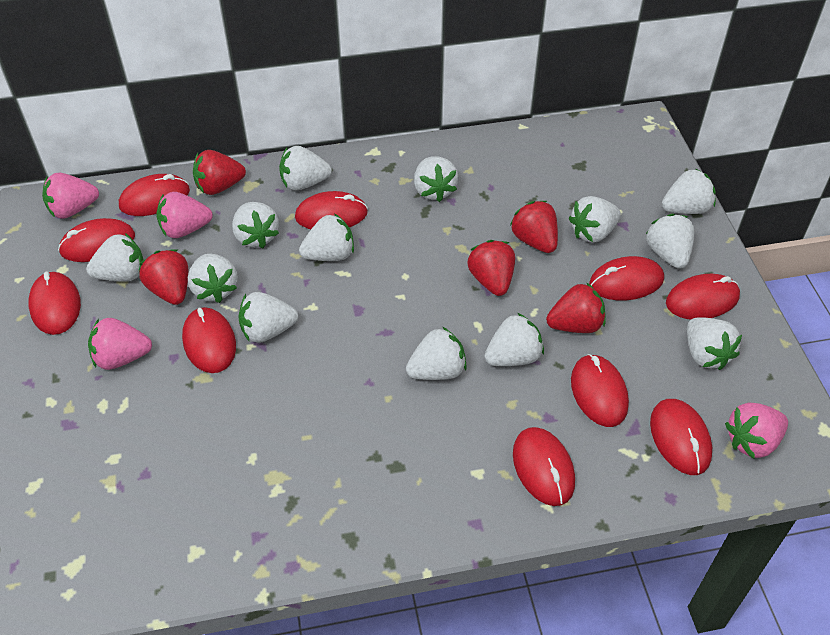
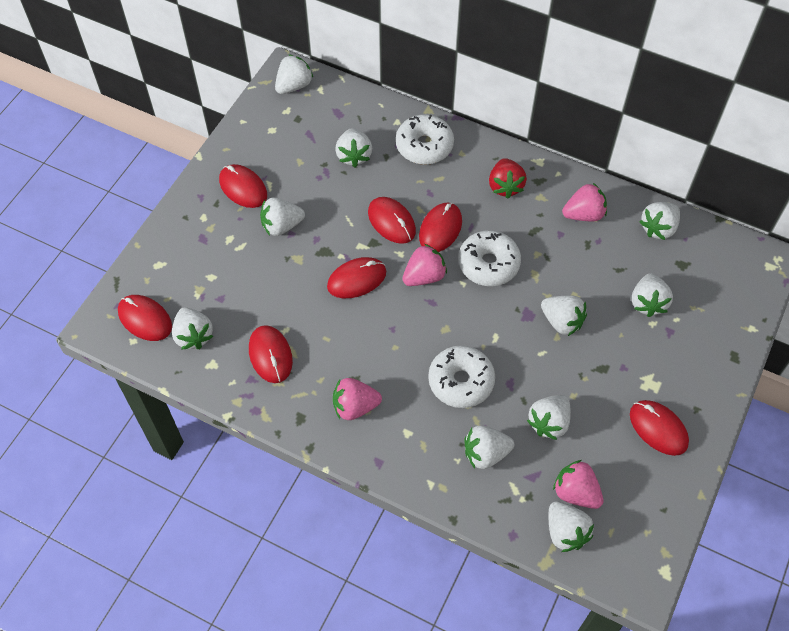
red mouse: [28,272,81,335] [58,218,135,262] [119,174,190,216] [182,307,236,373] [295,191,368,229] [513,427,575,506] [571,354,629,427] [589,256,664,301] [650,399,712,475] [666,274,740,319] = 10 -> [118,295,172,341] [219,164,267,208] [249,325,293,383] [327,257,386,298] [368,197,416,244] [419,202,462,252] [630,400,689,456] = 7
red strawberry: [139,249,188,305] [193,150,246,195] [468,240,515,296] [510,201,558,253] [546,282,605,333] = 5 -> [489,158,527,199] = 1
white donut: none = 0 -> [396,114,454,165] [428,345,495,408] [458,230,521,286] = 3
white strawberry: [86,233,144,282] [188,254,238,303] [232,202,279,248] [238,292,298,343] [279,146,332,191] [299,213,354,261] [406,327,467,380] [414,156,458,202] [484,313,544,366] [569,196,621,243] [646,214,694,269] [662,168,716,214] [687,317,742,370] = 13 -> [172,307,213,350] [260,197,305,236] [275,54,313,94] [335,128,372,167] [465,425,514,469] [527,395,571,440] [541,296,587,336] [549,501,594,552] [632,273,673,317] [639,202,680,240] = 10

